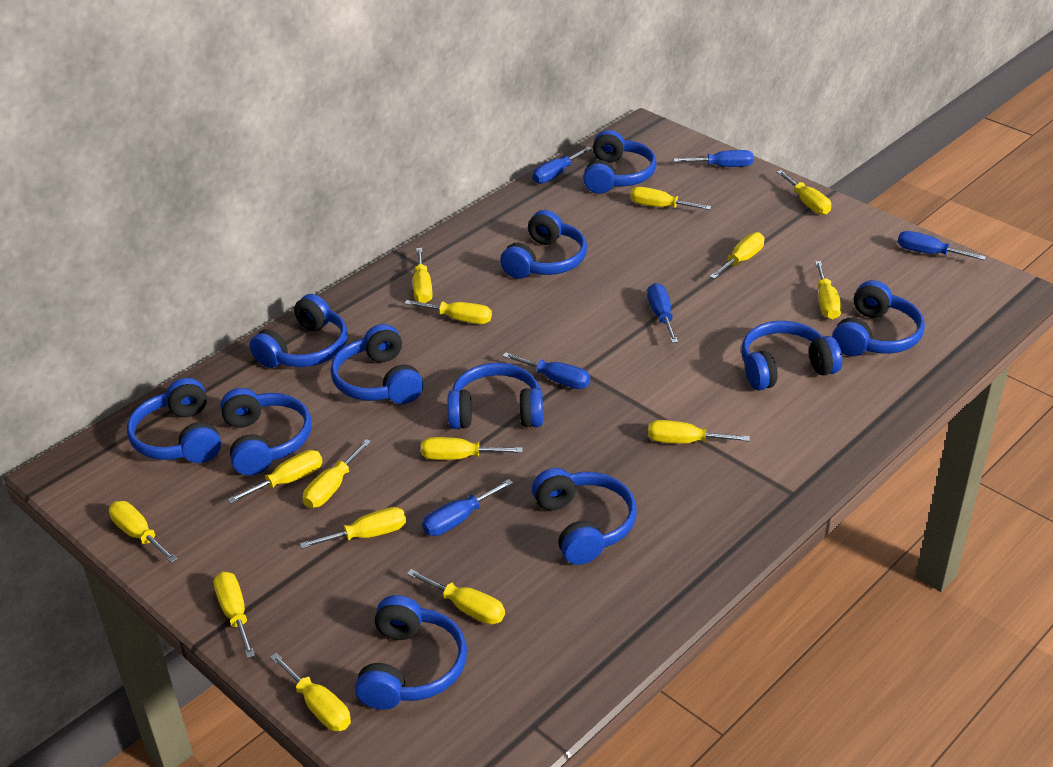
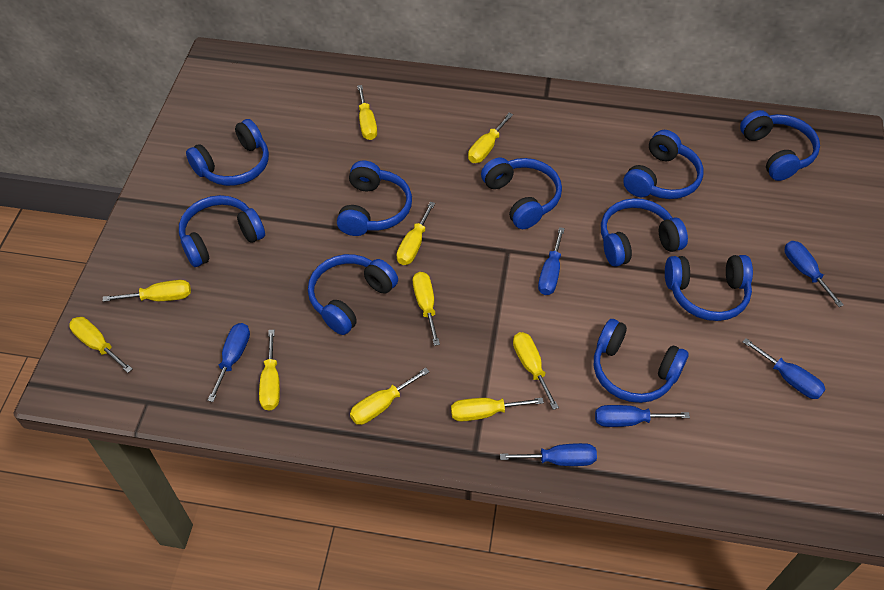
blue headphones: [127,378,221,463] [220,388,312,476] [249,294,347,368] [331,324,423,404] [355,595,467,710] [447,363,543,429] [500,210,587,279] [532,468,637,565] [583,130,656,194] [741,321,842,391] [832,280,925,356] = 11 -> [179,195,265,267] [186,119,269,186] [308,254,398,335] [337,161,412,236] [481,157,562,229] [594,319,689,403] [601,198,688,266] [623,130,704,199] [665,255,753,321] [740,110,820,181] = 10
yellow screwdriver: [109,501,178,563] [214,572,255,658] [227,450,323,504] [270,653,351,731] [300,507,406,549] [303,439,371,508] [404,300,492,324] [407,569,505,624] [413,248,432,303] [421,437,523,460] [630,187,711,210] [648,420,750,444] [710,232,764,279] [777,170,831,215] [815,261,842,319] = 15 -> [69,317,132,373] [103,280,191,302] [259,330,280,411] [350,368,430,425] [357,85,377,140] [397,202,435,265] [413,272,440,346] [451,398,544,422] [468,113,513,163] [513,332,559,410] = 10

